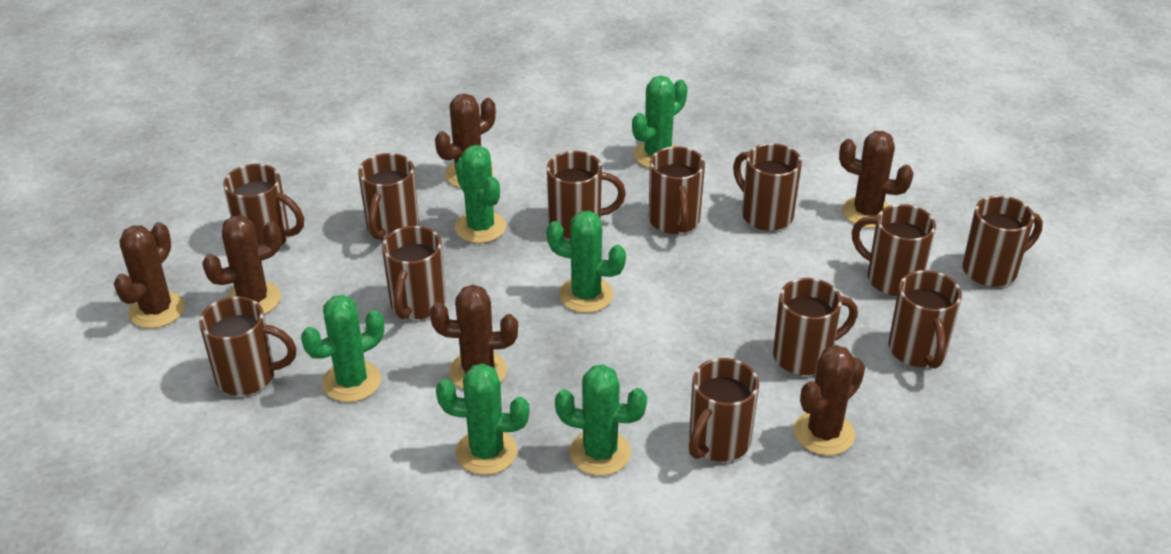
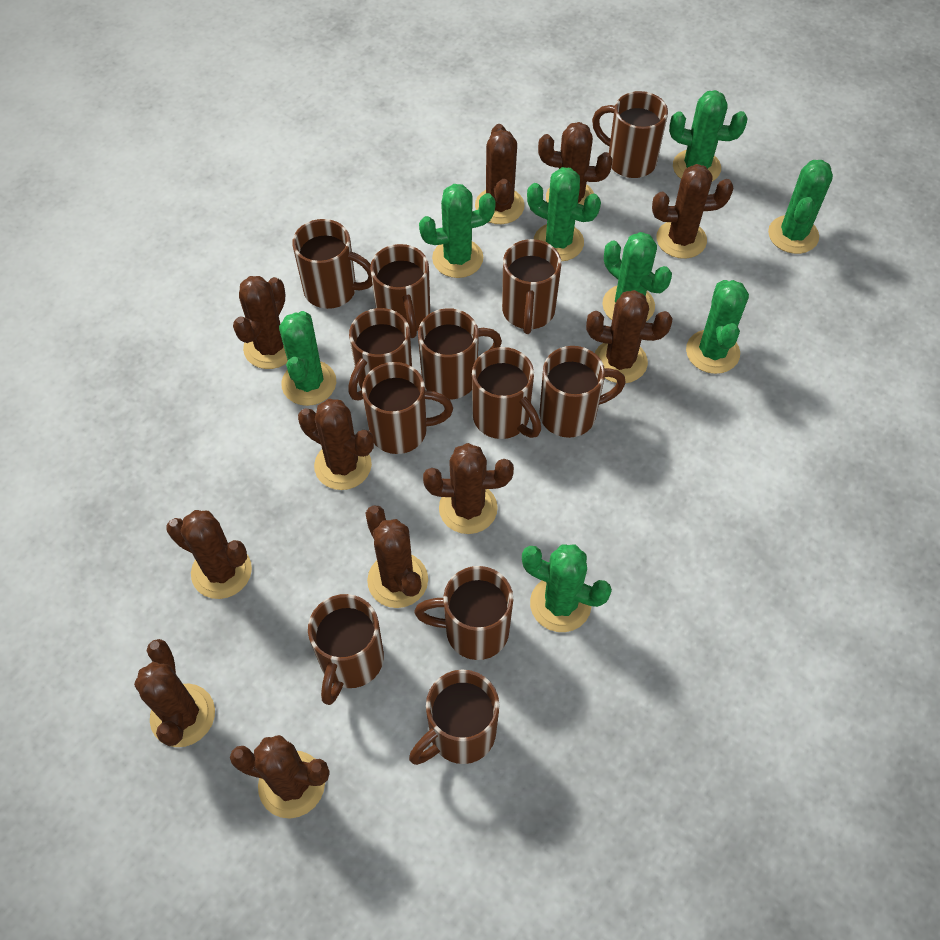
brown cactus: [114,222,185,328] [202,215,282,315] [430,285,518,389] [435,94,496,188] [794,345,865,456] [839,131,914,228] = 6 -> [134,639,215,747] [166,510,252,599] [230,735,330,819] [233,276,288,369] [298,399,374,490] [365,505,428,608] [423,443,514,534] [475,124,524,224] [538,122,613,205] [586,290,673,383] [652,164,734,259] = 11
green cactus: [301,295,384,402] [436,364,529,475] [455,145,506,243] [546,211,626,313] [555,364,647,476] [632,76,688,168] = 6 -> [279,311,336,406] [419,184,496,278] [522,544,612,632] [527,167,601,261] [602,232,672,321] [669,90,748,181] [686,280,749,374] [768,160,833,254] = 8

